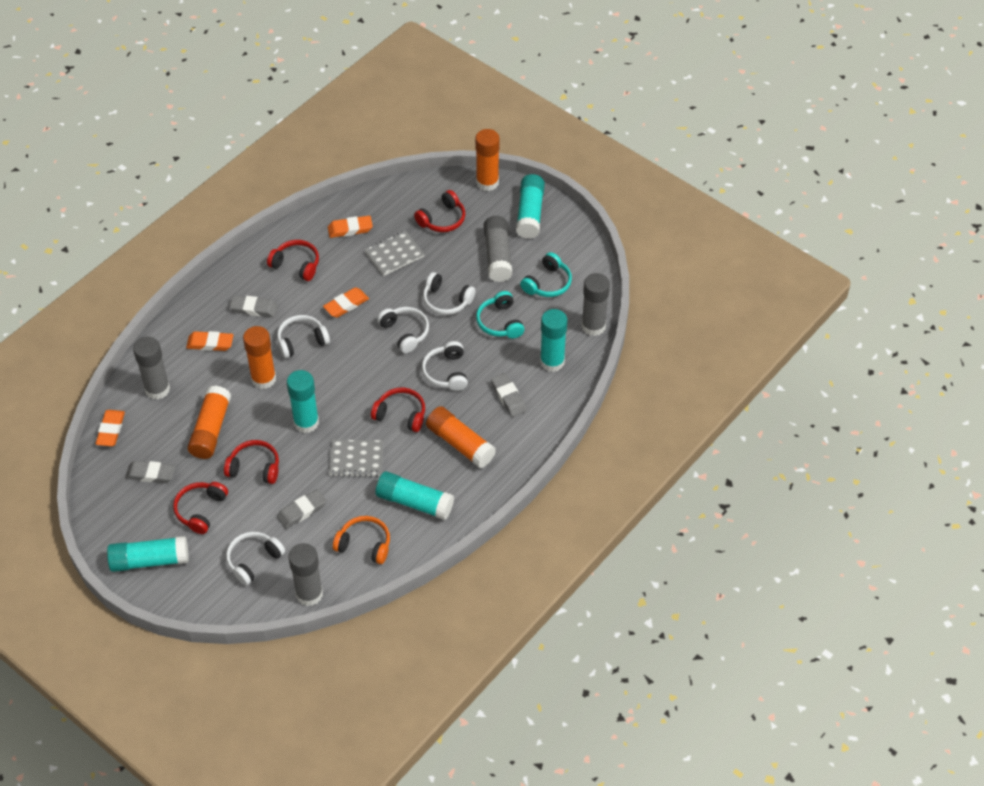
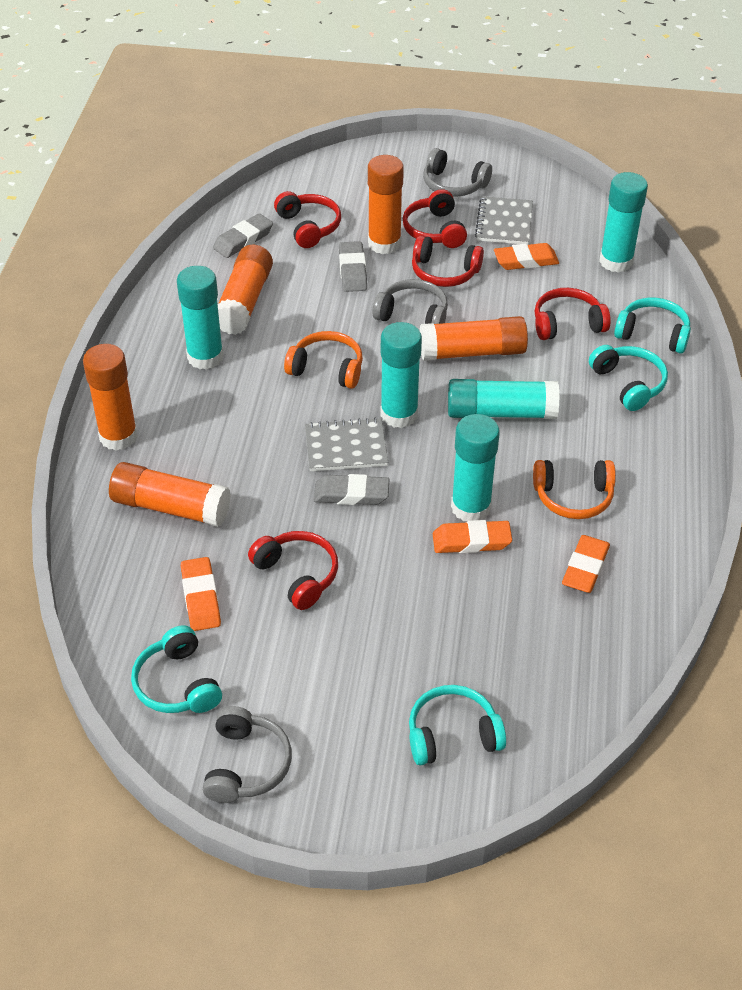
grey eraser: [125,461,175,483] [229,295,278,317] [277,489,327,529] [491,373,527,417] = 4 -> [213,214,273,258] [314,474,390,505] [339,241,367,292] = 3
grey glue stick: [133,336,170,399] [288,543,323,606] [484,216,513,282] [581,273,610,336] = 4 -> none = 0
grey headphones: none = 0 -> [203,706,292,803] [372,279,448,324] [423,148,492,197] = 3
orange glue stick: [187,386,231,459] [243,326,276,389] [426,406,496,468] [475,129,500,191] = 4 -> [83,344,138,450] [109,462,231,527] [218,244,273,335] [368,155,404,254] [420,316,528,361] = 5
orange headphones: [333,516,390,564] = 1 -> [284,331,363,389] [533,460,616,519] = 2
turquoise headphones: [476,291,524,338] [520,252,572,297] = 2 -> [131,625,222,713] [409,685,506,766] [589,345,668,411] [614,297,691,354] = 4
white headphones: [226,532,285,586] [277,315,330,358] [377,307,429,353] [422,341,468,391] [423,272,475,315] = 5 -> none = 0

